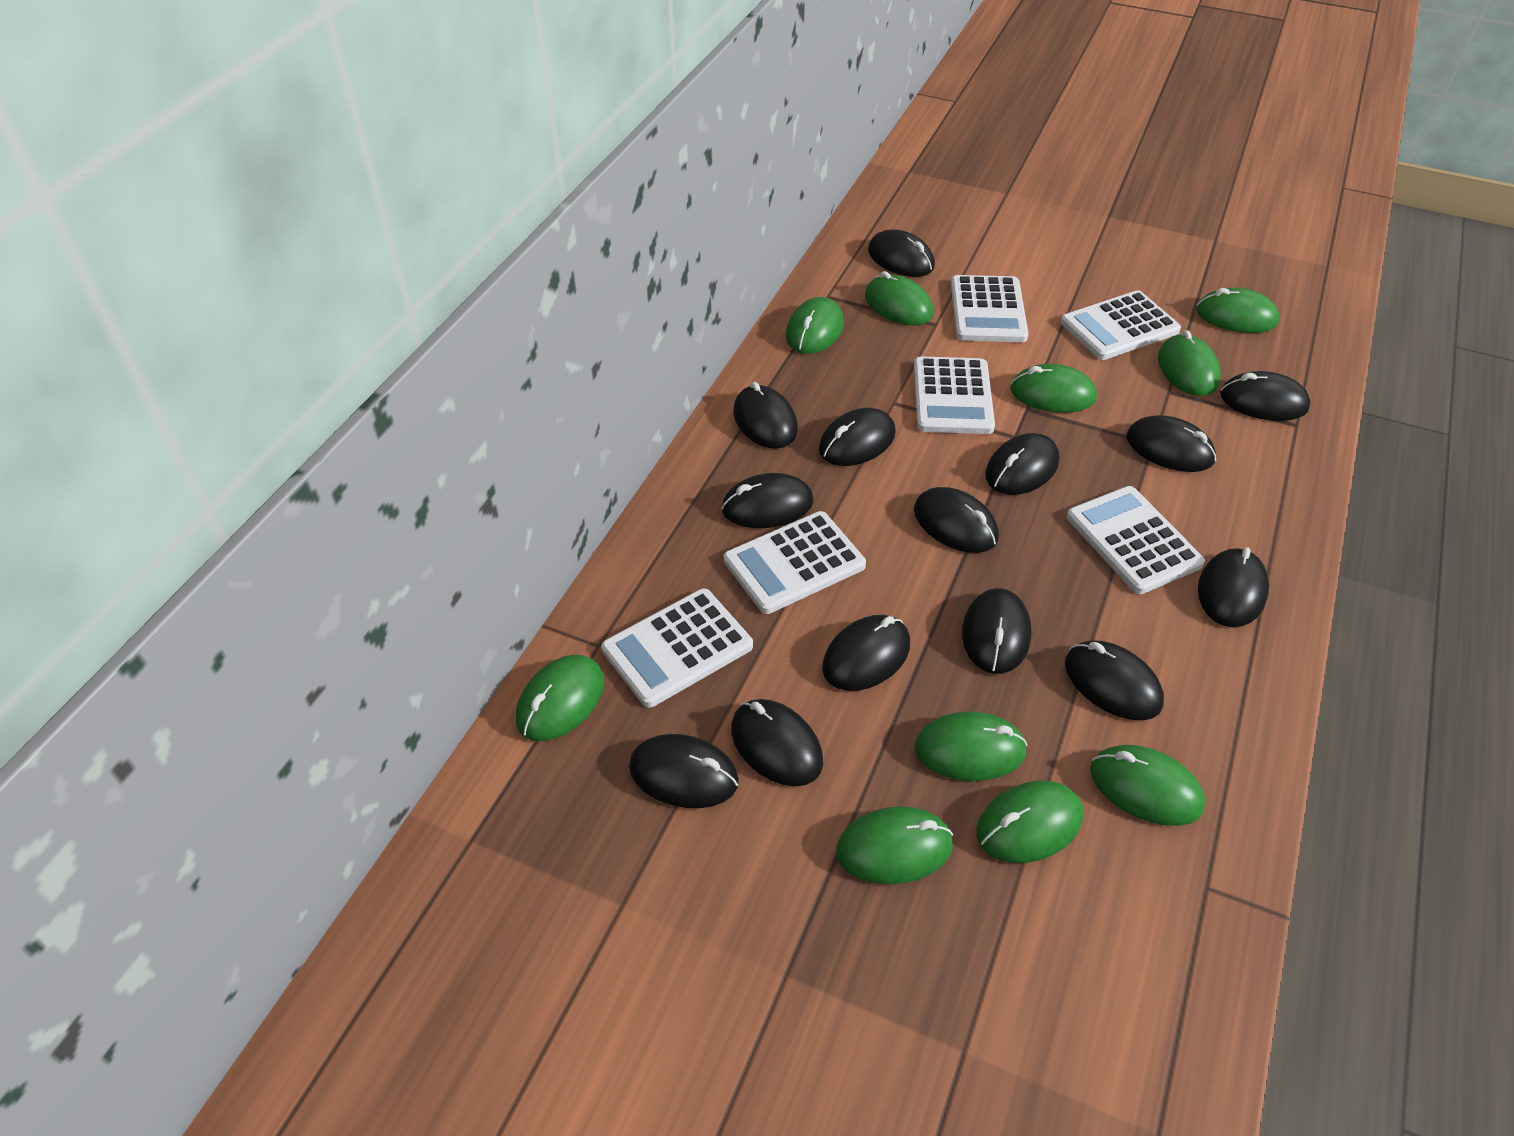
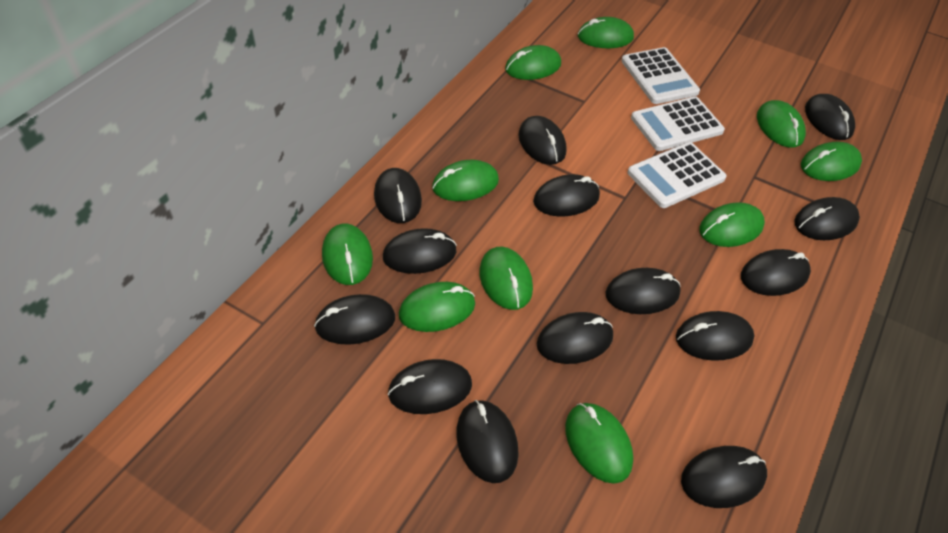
white calculator: [601,588,753,708] [724,511,866,614] [914,356,995,434] [951,275,1029,342] [1060,290,1181,360] [1067,486,1205,594] = 6 -> [621,47,700,104] [627,142,726,208] [631,96,725,151] = 3

